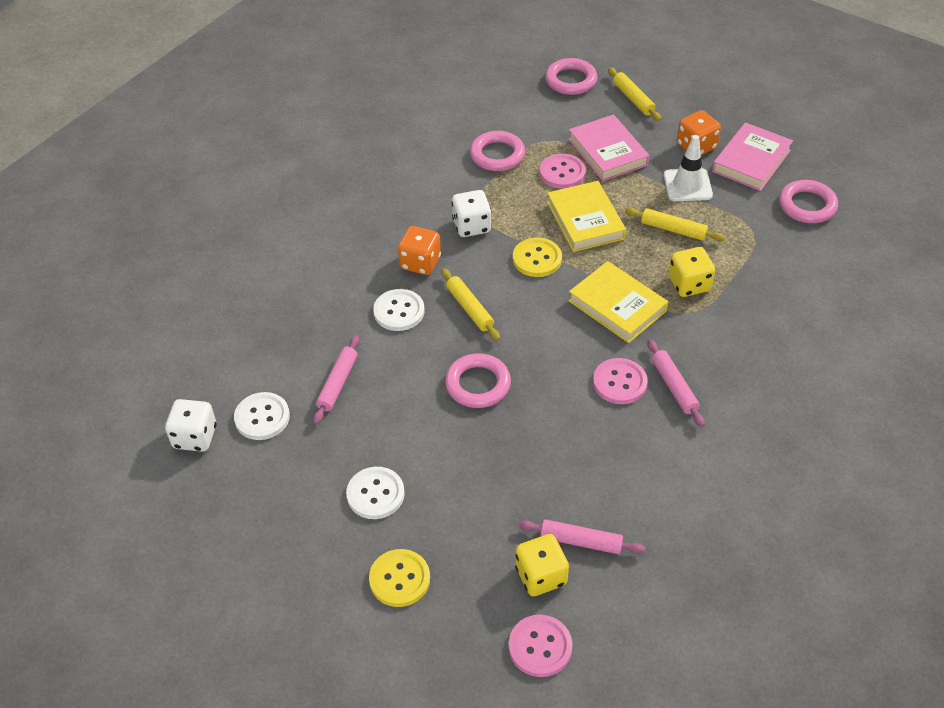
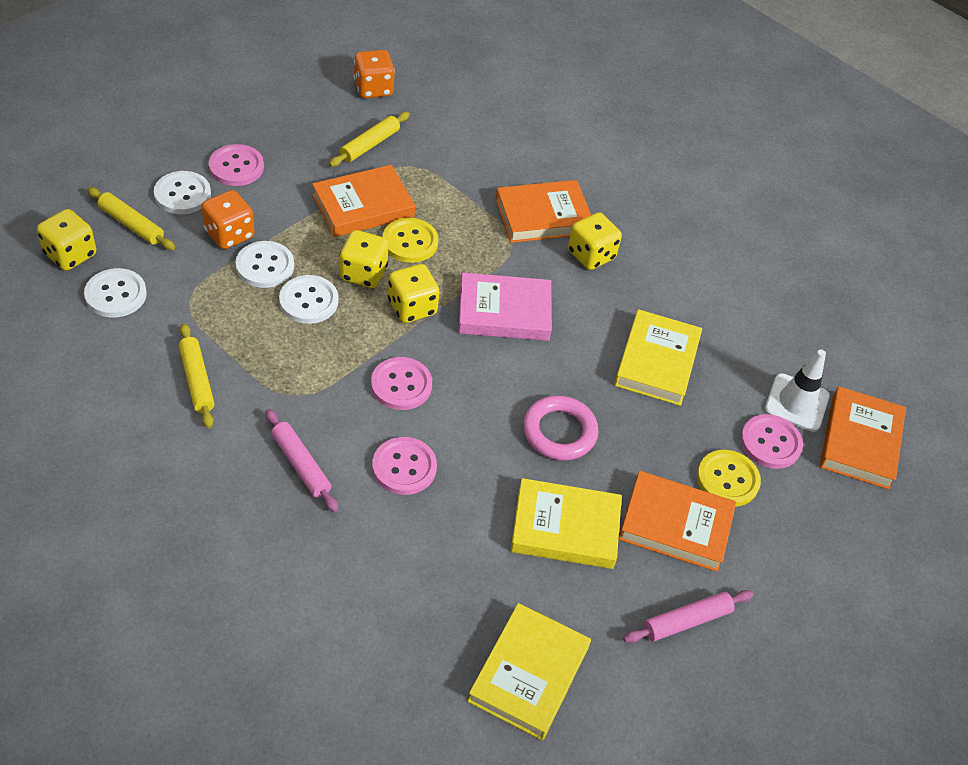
orange book: none = 0 -> [312,165,415,237] [496,180,591,243] [619,471,736,572] [820,386,906,490] = 4
pink book: [568,114,650,181] [712,122,793,191] = 2 -> [458,273,552,341] = 1
pink button: [509,615,573,677] [540,154,586,189] [593,358,648,404] = 3 -> [209,144,264,186] [371,357,432,410] [372,437,437,495] [740,414,803,469] = 4
pink ring: [445,353,511,408] [470,131,525,171] [545,58,598,95] [779,180,838,223] = 4 -> [523,395,598,460] = 1
pink rolling pin: [313,335,360,424] [519,519,646,554] [647,339,705,427] = 3 -> [265,409,338,512] [623,590,753,643] = 2
white button: [234,392,290,440] [346,467,405,519] [373,289,425,331] = 3 -> [84,268,147,318] [154,171,211,214] [236,241,294,288] [279,275,338,324] = 4
white dice: [165,399,217,452] [452,190,491,237] = 2 -> none = 0
yellow book: [547,181,626,252] [568,261,668,343] = 2 -> [467,603,591,740] [511,478,622,569] [614,309,702,406] = 3
yellow dice: [515,534,569,596] [669,247,715,297] = 2 -> [37,209,96,271] [340,230,389,288] [388,264,439,323] [568,212,622,270] = 4

